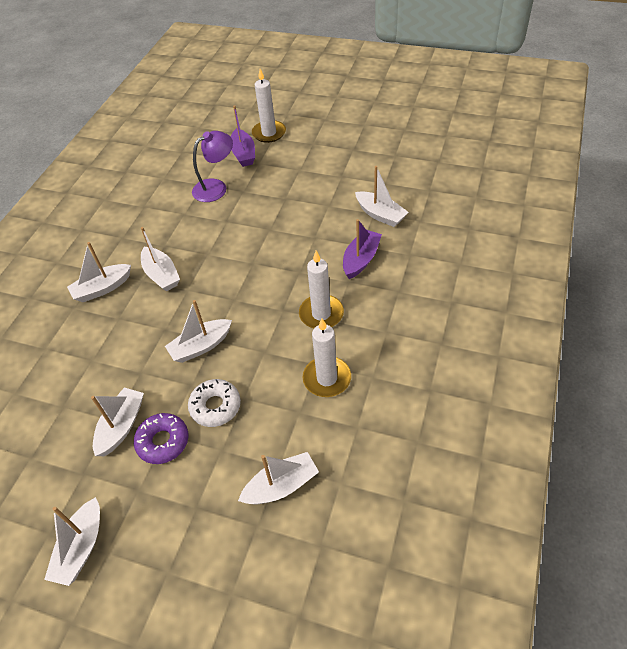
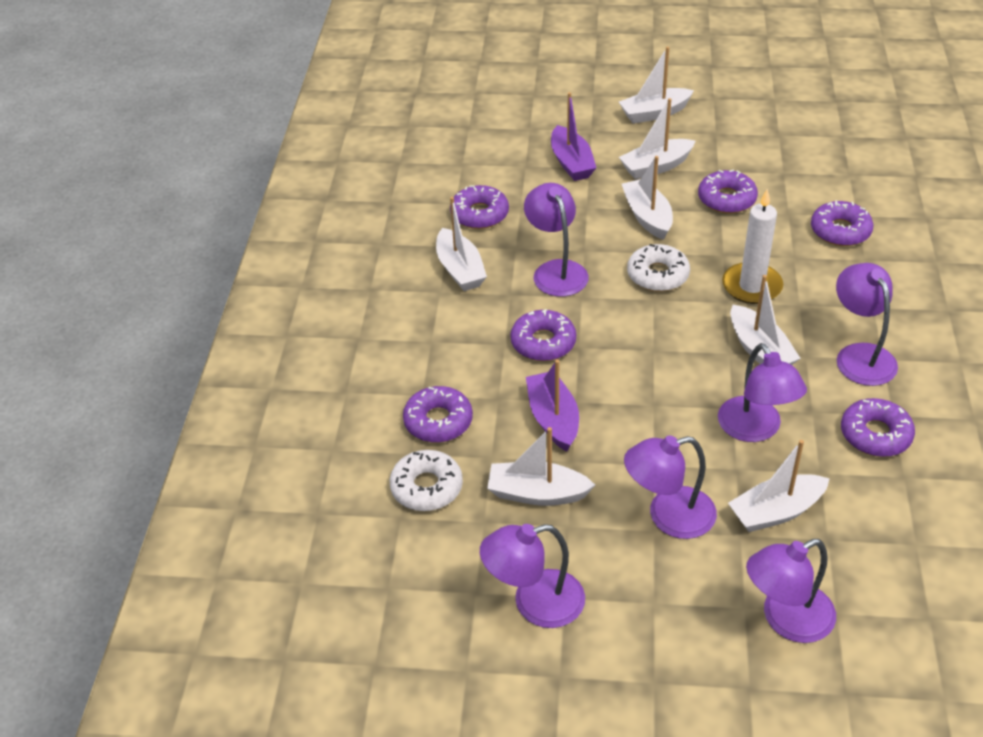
purple donut: [134,413,188,464] = 1 -> [403,386,473,443] [450,185,509,229] [510,309,576,361] [698,169,758,214] [811,200,874,246] [841,398,915,457] = 6
purple lamp: [192,131,233,202] = 1 -> [480,524,585,628] [524,183,588,297] [624,435,717,539] [718,343,807,442] [746,539,836,643] [836,263,898,386] = 6
white candle: [252,69,286,143] [299,251,344,329] [302,318,351,397] = 3 -> [722,189,783,304] = 1
white donut: [188,379,241,427] = 1 -> [390,450,463,511] [627,244,690,292] = 2

